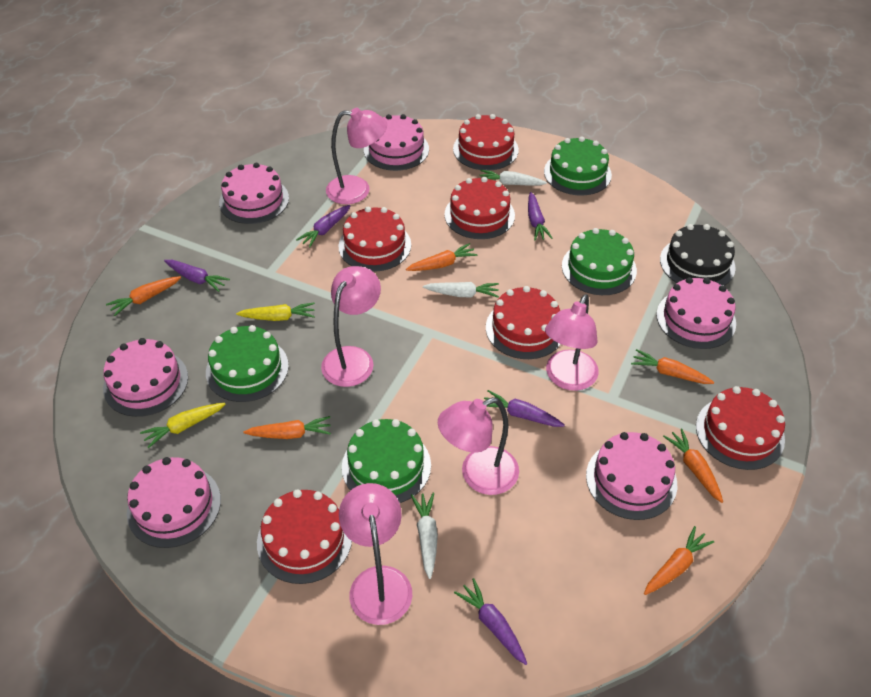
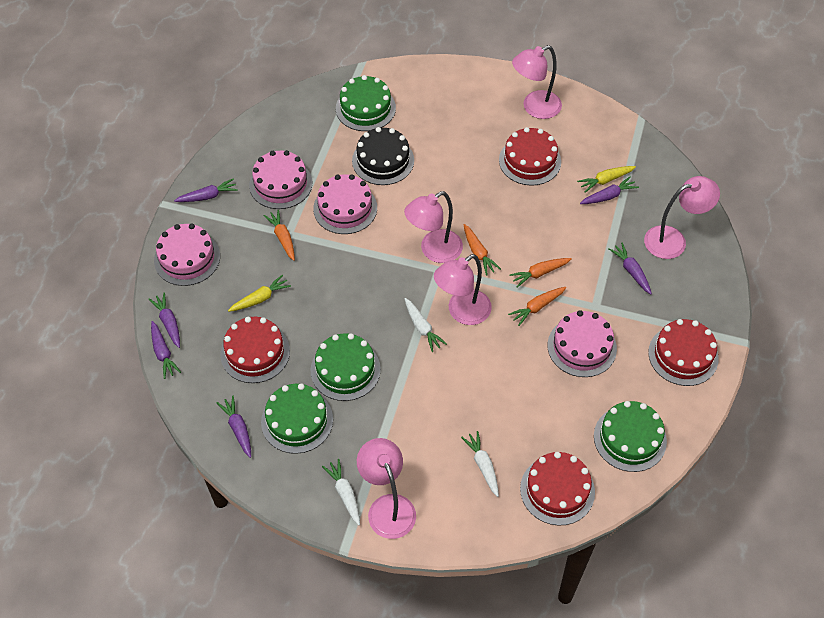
orange carrot: [106,276,181,316] [243,416,331,439] [406,243,478,271] [631,349,714,384] [644,526,715,595] [663,428,723,503] = 6 -> [263,210,295,261] [464,224,501,275] [508,287,566,326] [509,258,572,287] = 4
pink cake: [103,338,188,417] [127,457,221,548] [219,163,289,224] [364,114,429,171] [586,432,677,520] [657,277,736,349] = 6 -> [154,224,220,286] [249,150,312,209] [313,174,377,234] [548,310,617,377] = 4
purple carrot: [164,260,230,292] [296,205,351,248] [454,578,527,665] [484,390,565,427] [528,192,553,240] = 5 -> [149,292,180,348] [151,321,181,379] [174,178,238,202] [217,396,251,458] [580,176,639,204] [609,243,652,295] = 6
red cake: [257,489,352,584] [338,207,411,272] [444,177,515,239] [453,114,519,171] [486,286,561,359] [696,386,785,470] = 6 -> [220,317,290,383] [499,127,561,186] [520,452,595,526] [648,319,719,386] = 4

